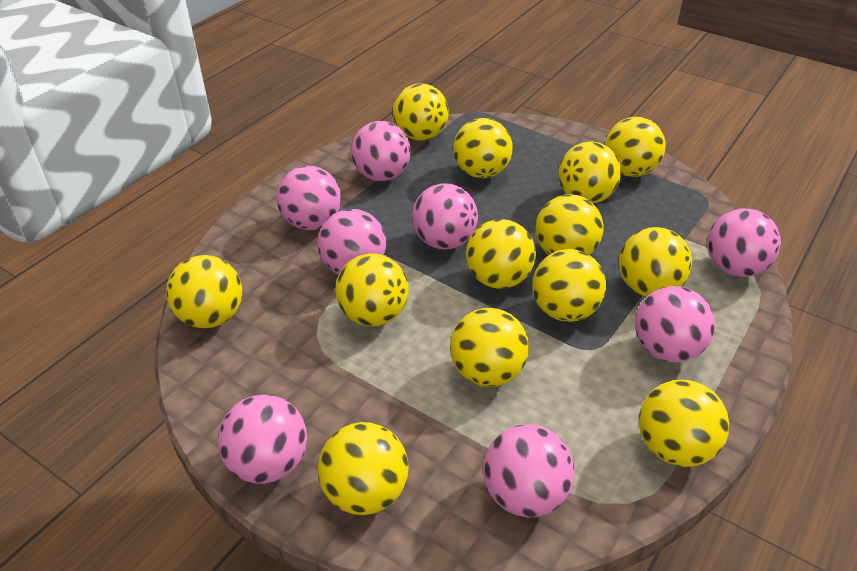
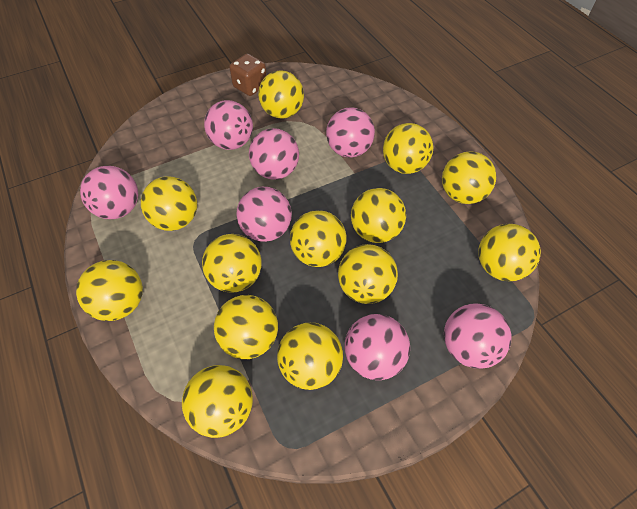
brown dice: none = 0 -> [229,54,267,96] = 1
pink ball: [217,395,307,484] [276,166,341,230] [318,209,386,275] [351,121,411,181] [412,183,478,249] [483,424,575,517] [635,286,715,362] [707,209,781,277] = 8 -> [80,166,138,219] [204,100,253,150] [237,187,292,242] [249,128,299,180] [326,107,375,158] [345,314,410,380] [444,303,511,369] = 7

